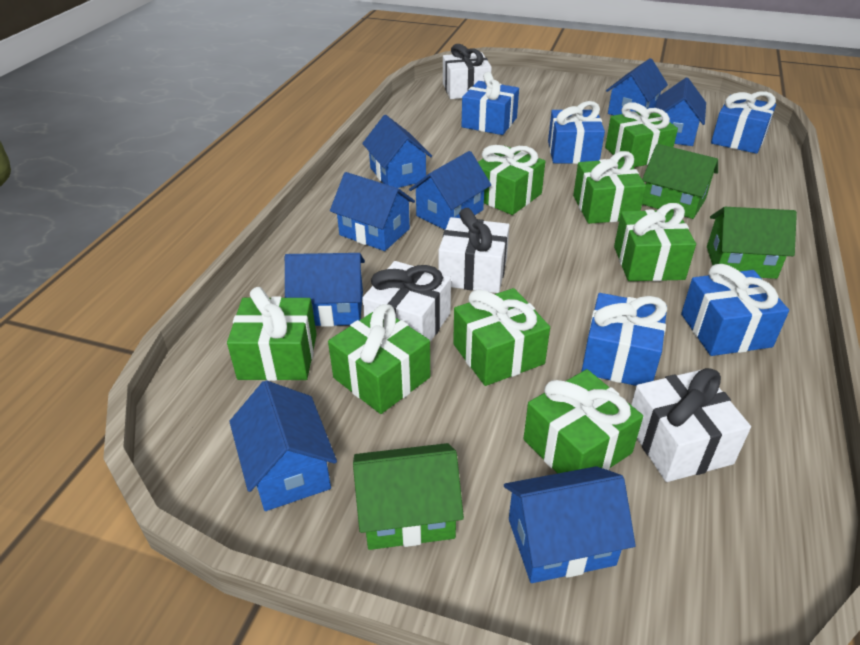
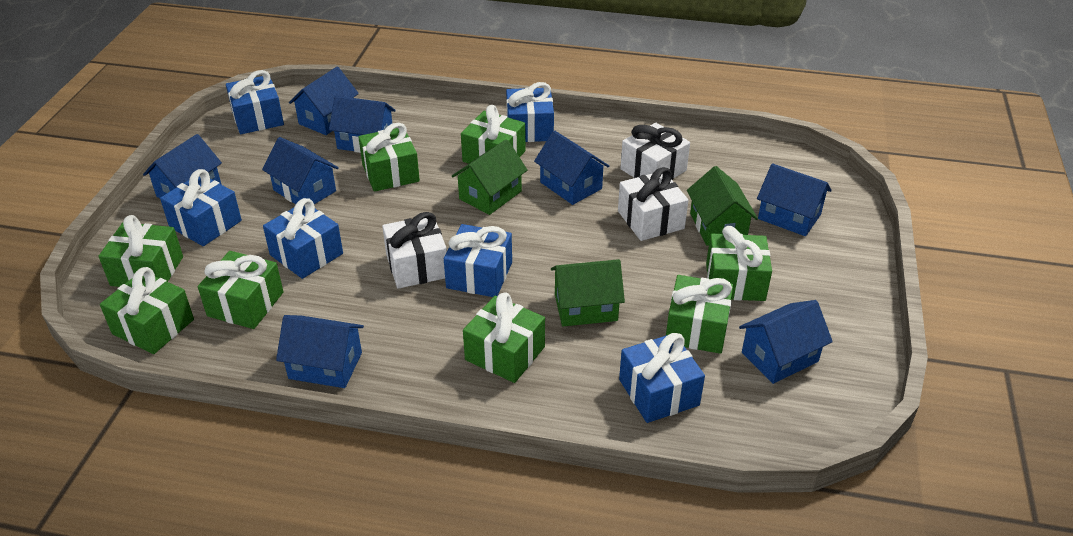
blue gift: [462,72,519,135] [548,101,605,164] [581,293,667,386] [681,264,789,356] [711,91,776,154] = 5 -> [160,169,242,246] [226,70,284,134] [263,198,343,279] [444,224,512,297] [506,82,554,142] [619,333,705,423] = 6
white gift: [362,261,451,342] [439,208,509,293] [443,44,492,99] [631,368,751,482] = 4 -> [382,212,447,289] [618,167,689,241] [620,123,690,180] = 3

